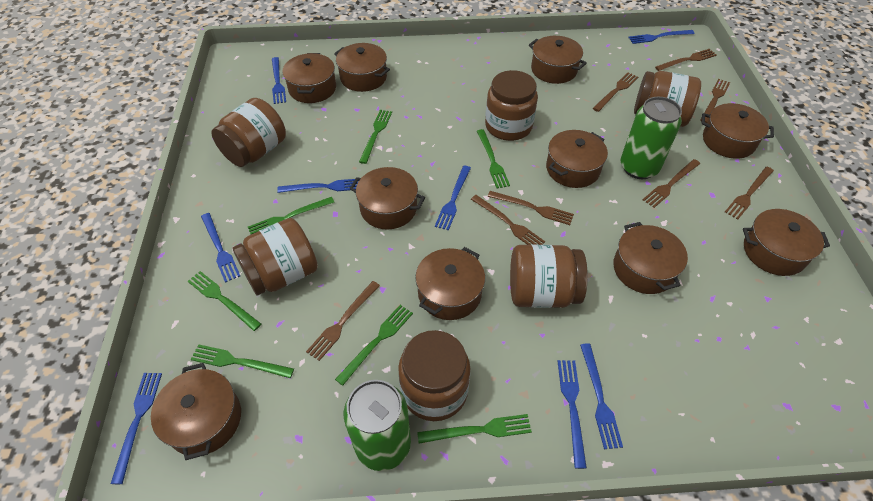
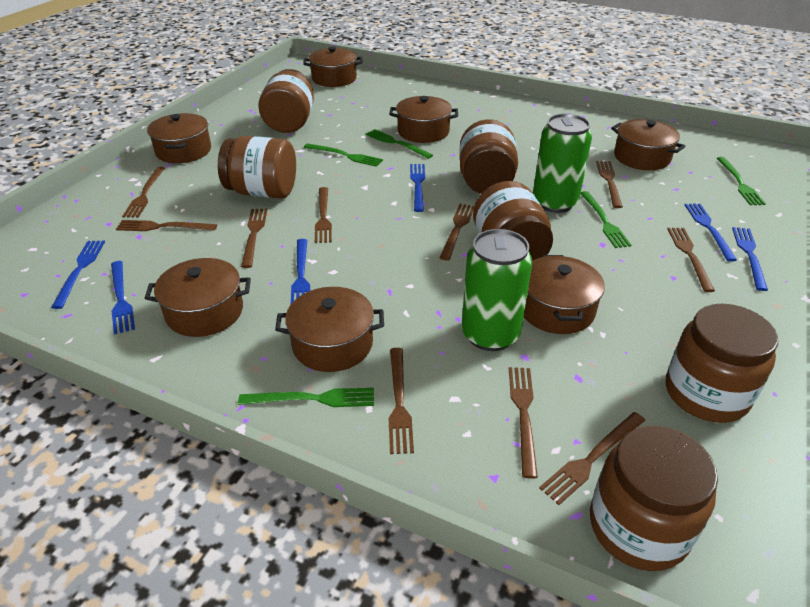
blue fork: [111,373,162,484] [201,213,240,283] [272,57,286,104] [277,179,359,193] [435,166,471,230] [558,360,587,469] [580,343,623,449] [628,30,694,44] = 8 -> [51,241,105,309] [111,261,135,335] [291,239,310,304] [410,164,425,212] [685,203,737,262] [732,227,768,291] = 6
brown fork: [306,281,380,361] [471,195,545,245] [488,191,574,225] [593,72,638,112] [643,159,700,208] [655,49,717,71] [700,79,730,123] [725,167,774,219] = 8 -> [116,220,217,231] [122,167,165,218] [241,209,267,268] [315,187,332,243] [389,348,414,454] [440,204,474,261] [509,367,538,479] [539,412,645,505] [596,161,623,208] [667,228,715,292] = 10
brown pot: [151,363,241,460] [282,53,336,103] [334,43,390,92] [349,167,425,229] [415,247,485,320] [529,36,587,84] [546,130,608,188] [613,222,688,294] [702,103,774,159] [743,209,830,276] = 10 -> [145,258,251,337] [147,113,211,163] [275,287,384,372] [303,46,363,87] [389,96,458,143] [524,255,605,334] [611,119,685,170] = 7
green fork: [188,271,261,331] [190,344,294,378] [248,197,335,234] [335,305,413,386] [359,110,392,164] [417,414,532,444] [477,129,510,188] = 7 -> [238,388,374,407] [304,143,383,167] [366,129,433,159] [581,191,631,248] [717,157,766,205] = 5

